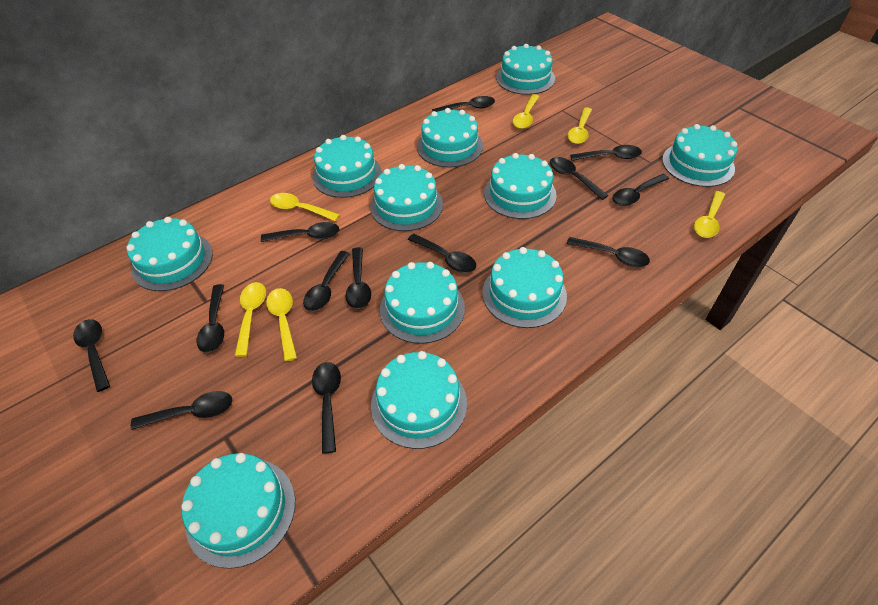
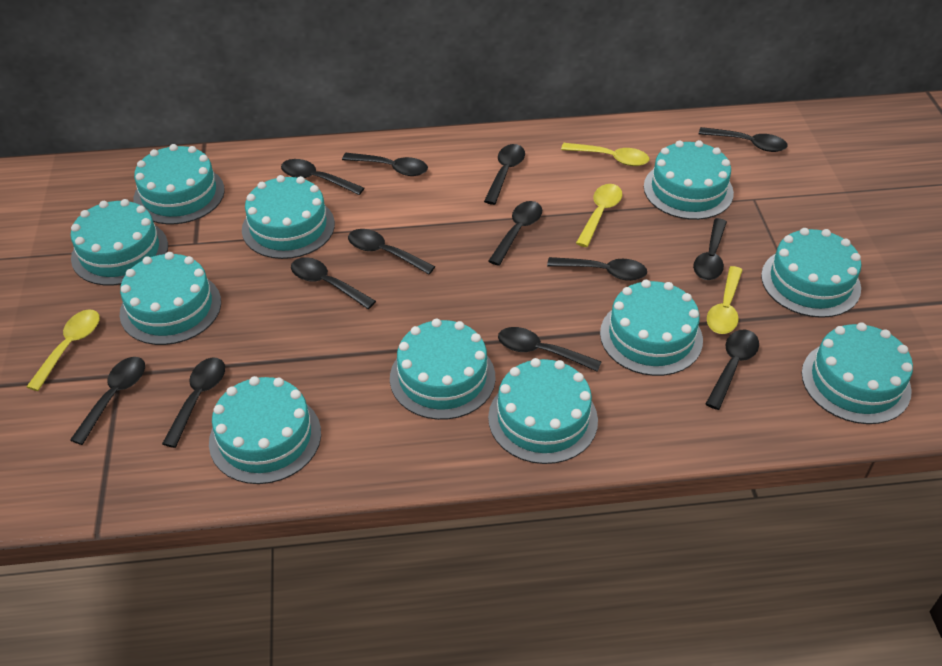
yellow spoon: [235,282,266,357] [266,288,297,361] [270,193,340,221] [513,94,540,129] [568,107,592,144] [694,191,725,238] = 6 -> [26,309,100,391] [561,143,649,166] [576,184,622,247] [707,266,743,334] = 4

